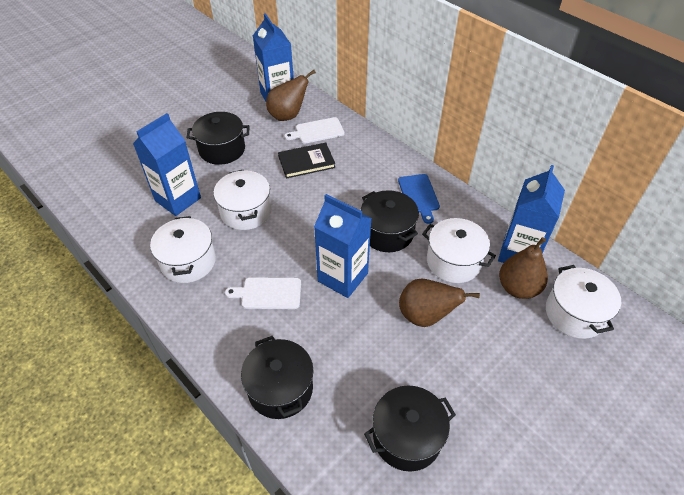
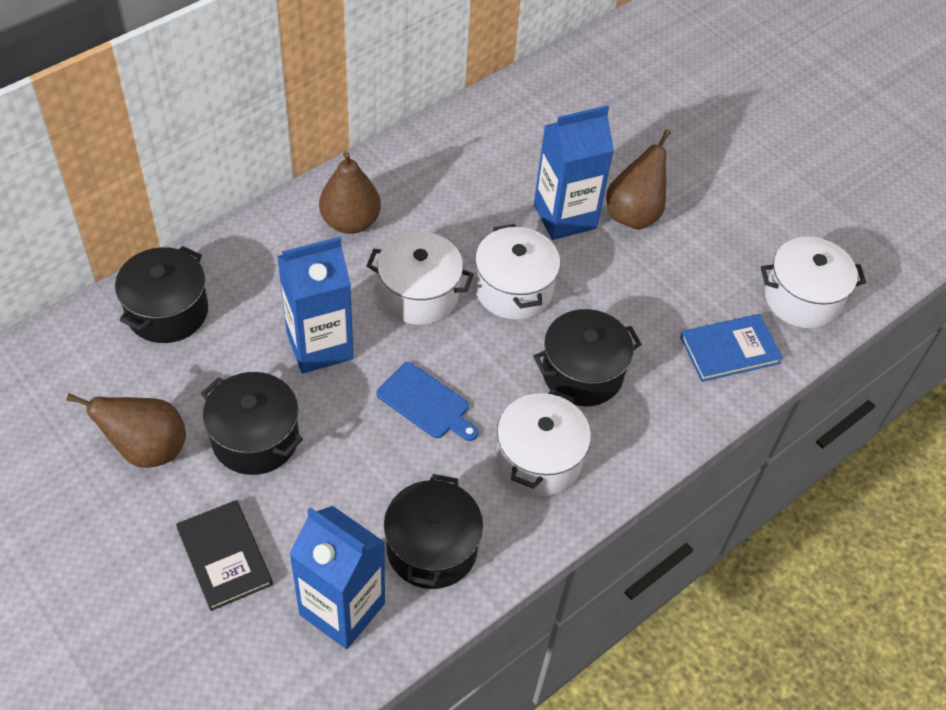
blue book: none = 0 -> [680,314,783,382] = 1
blue carton: [133,113,201,216] [253,13,294,101] [314,194,372,298] [498,165,565,263] = 4 -> [277,237,354,374] [289,506,385,649] [534,105,614,240] = 3
white cutting board: [225,277,301,309] [284,117,345,144] = 2 -> none = 0

